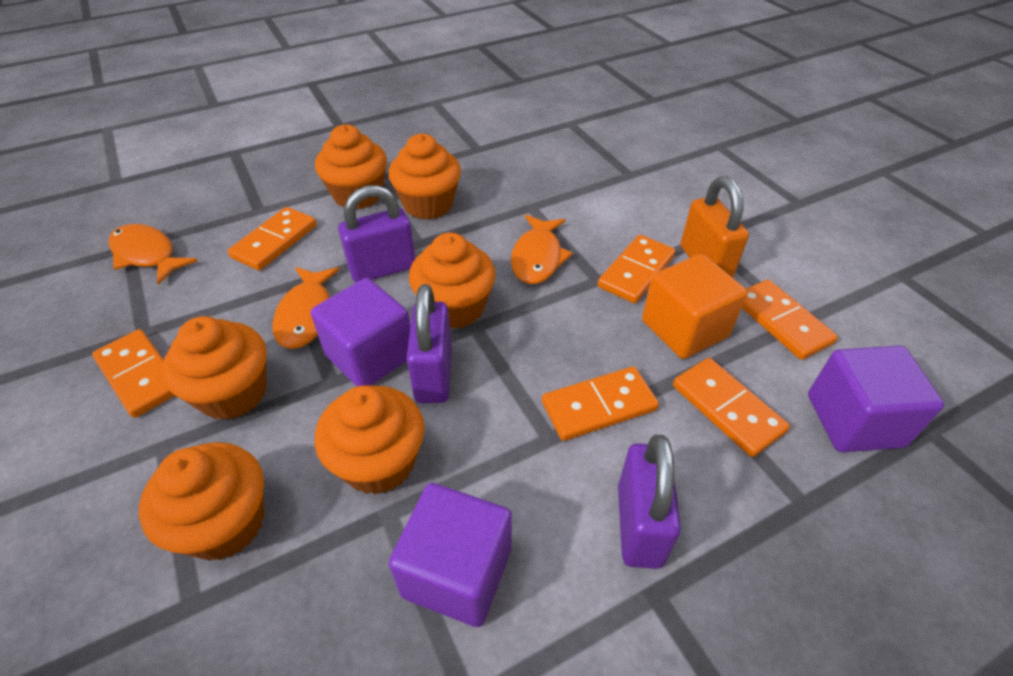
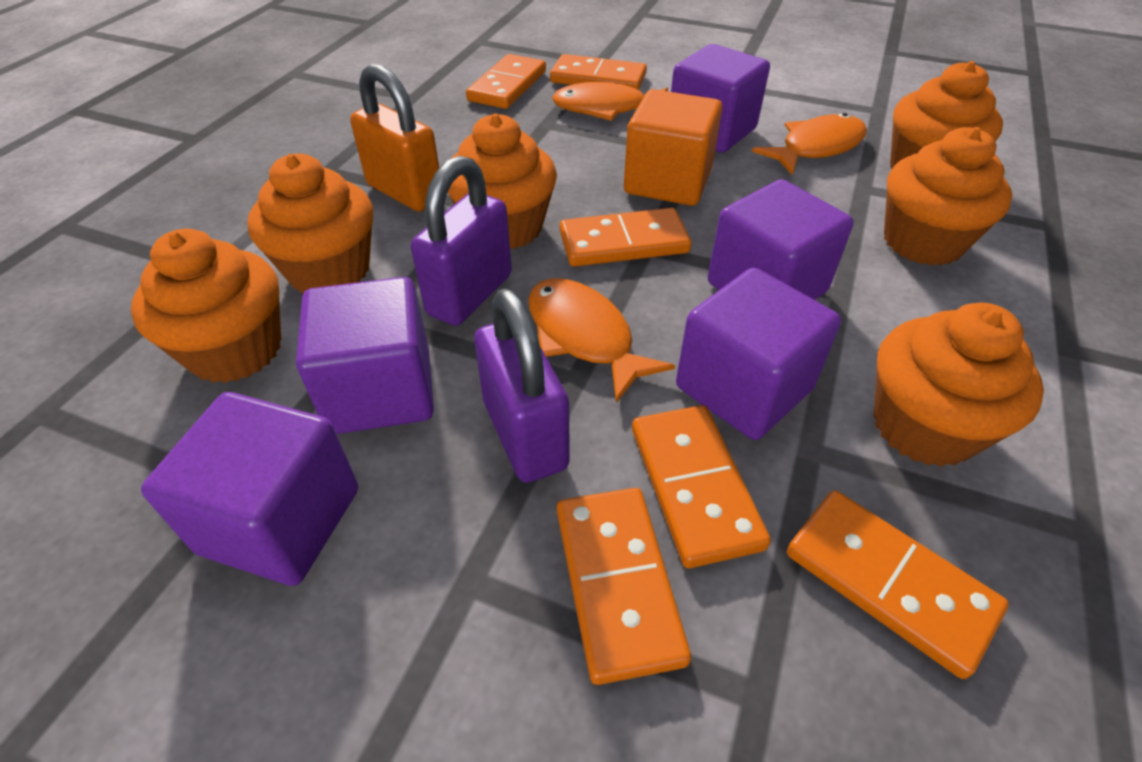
purple cube: [311,278,410,386] [389,483,512,627] [808,346,944,452] = 3 -> [141,392,358,586] [296,277,434,434] [671,44,770,153] [676,268,841,440] [708,179,854,300] = 5
purple padlock: [338,185,416,283] [406,284,452,403] [618,434,681,569] = 3 -> [411,156,512,326] [474,289,569,483] = 2

